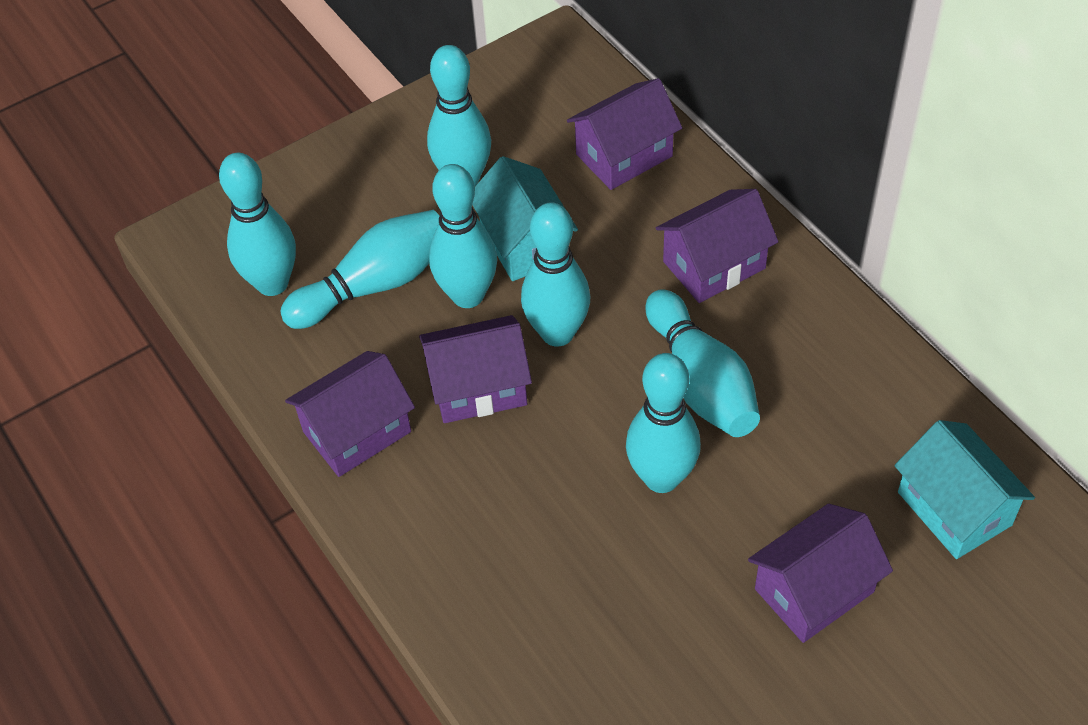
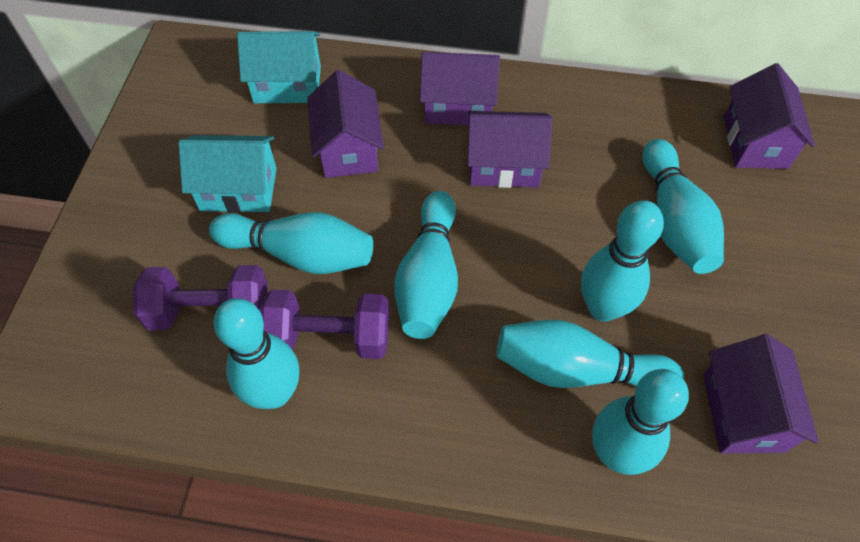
purple dumbbell: none = 0 -> [133,265,268,331] [259,289,390,359] = 2

